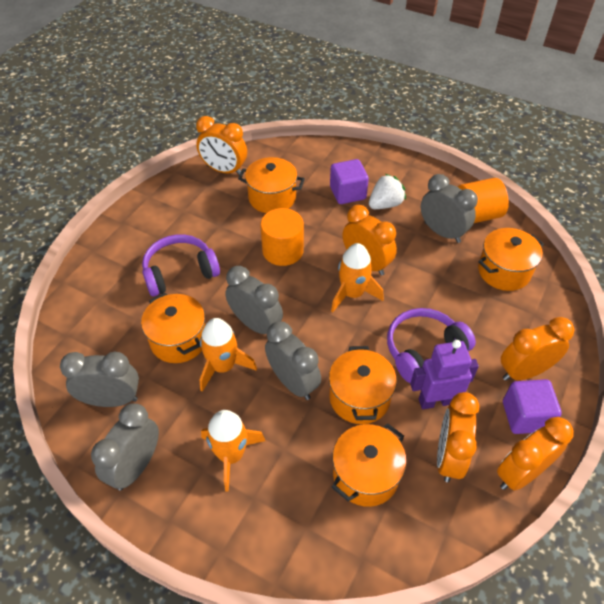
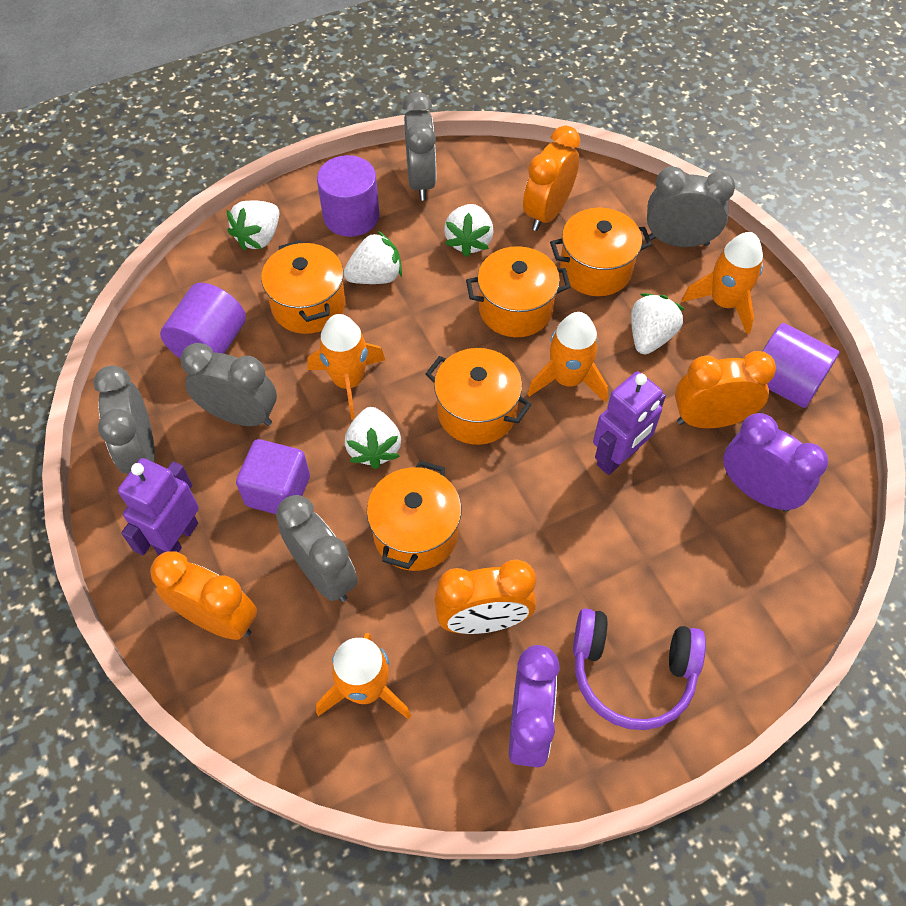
orange clock: [196,116,247,175] [343,205,397,276] [437,392,479,482] [497,417,574,491] [501,317,575,381] = 5 -> [150,551,257,640] [434,559,536,634] [523,125,580,231] [675,351,776,428] = 4
orange cylinder: [260,208,304,266] [458,178,509,223] = 2 -> none = 0
orange rocket: [200,318,257,392] [201,410,265,492] [331,243,384,312] = 3 -> [307,314,385,420] [316,633,411,719] [528,312,608,403] [682,232,763,334] = 4
purple clock: none = 0 -> [509,645,560,768] [723,413,828,512] = 2
purple cube: [330,159,369,204] [503,379,562,434] = 2 -> [236,439,310,514] = 1
purple cylinder: none = 0 -> [160,283,246,359] [317,155,380,237] [763,323,839,408] = 3
purple headphones: [142,234,220,296] [387,308,476,383] = 2 -> [573,608,706,730] = 1
purple robot: [410,340,479,409] = 1 -> [118,458,199,555] [593,371,666,475] = 2
white strawberry: [369,174,406,209] = 1 -> [227,200,279,250] [344,231,402,284] [345,407,401,469] [444,204,493,257] [631,293,685,354] = 5

